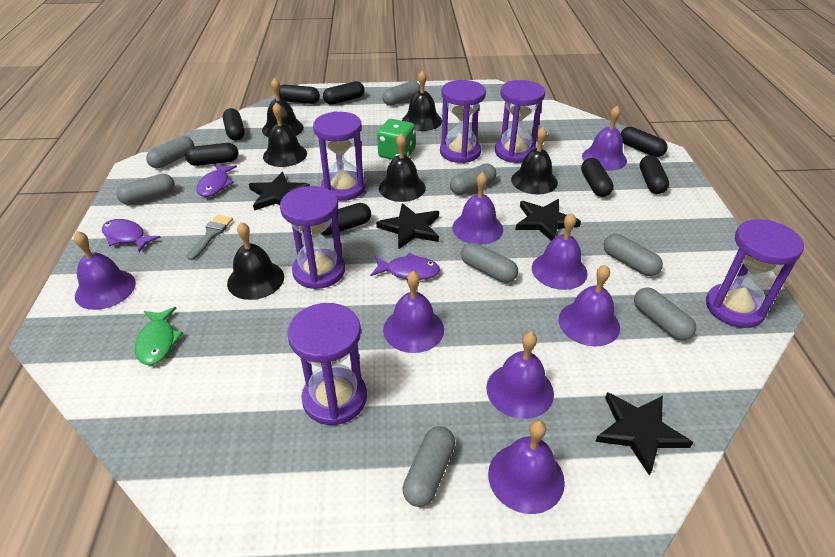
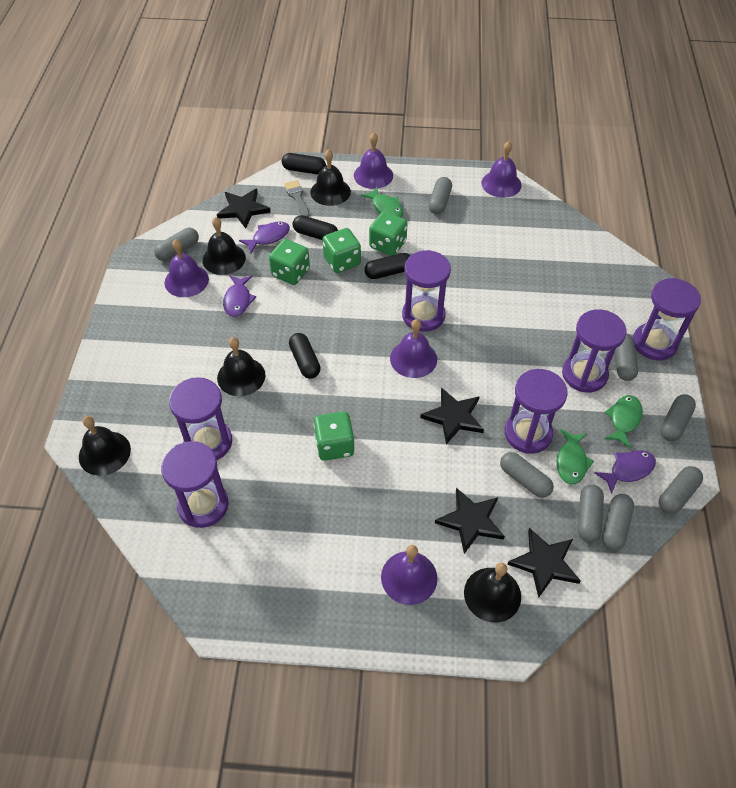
black bell: [227,222,284,300] [262,78,304,137] [263,102,307,167] [379,134,426,202] [402,70,442,131] [511,127,558,195] = 6 -> [79,416,131,476] [202,217,246,275] [217,337,265,396] [310,149,351,206] [464,563,521,623] = 5
black capsule: [185,143,238,166] [223,108,245,140] [279,85,320,104] [321,203,371,236] [323,81,365,105] [581,158,614,197] [620,127,668,157] [640,155,669,194] = 8 -> [282,153,326,174] [289,333,321,379] [293,215,338,240] [364,253,410,279] = 4
green dice: [377,119,415,160] = 1 -> [269,239,310,285] [314,411,355,461] [323,228,361,273] [369,211,408,256] = 4
green fish: [135,307,183,365] = 1 -> [361,187,404,217] [557,429,594,484] [604,395,643,448] = 3
purple bell: [74,231,136,310] [383,271,444,353] [452,172,503,245] [486,332,554,419] [488,420,565,514] [532,213,588,290] [559,265,620,346] [582,106,627,171] = 8 -> [164,239,209,297] [354,133,393,189] [381,545,438,605] [390,319,437,378] [481,141,522,198] = 5

